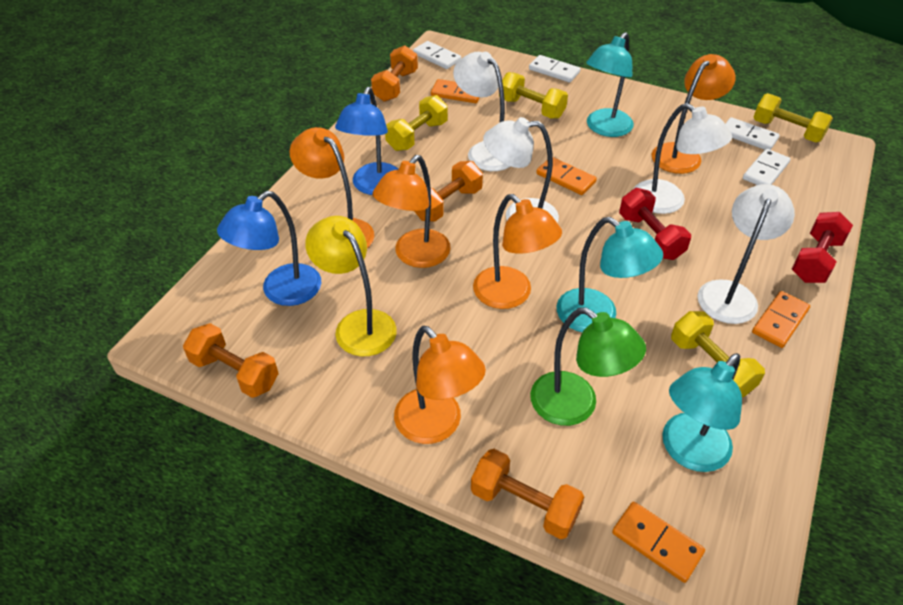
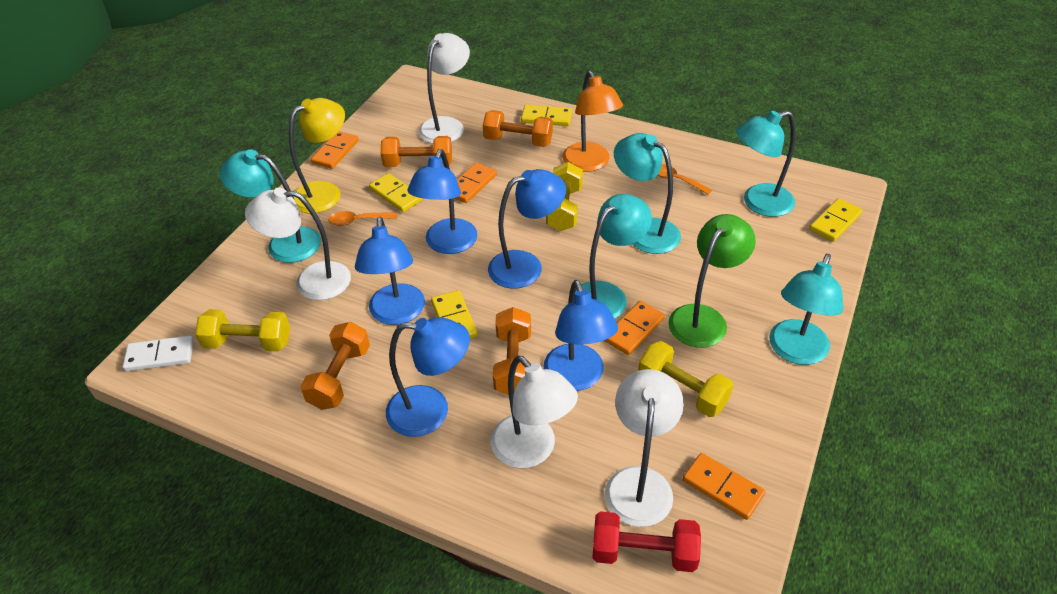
blue lamp: [217,191,321,306] [335,87,398,195] = 2 -> [355,217,425,325] [386,317,470,437] [407,149,477,254] [488,169,566,289] [544,280,618,391] = 5
orange lamp: [290,127,374,248] [372,155,451,268] [394,326,486,444] [473,194,562,309] [652,54,736,174] = 5 -> [562,71,623,172] = 1
orange spoon: none = 0 -> [328,211,397,226] [657,164,712,195] = 2
red dumbbell: [619,188,691,260] [792,212,853,283] = 2 -> [592,511,701,572] = 1
turquoise lamp: [557,217,663,332] [586,32,634,137] [662,353,742,472] = 3 -> [219,149,321,263] [576,194,652,319] [614,133,681,254] [736,111,796,217] [769,254,843,365] = 5
white domino: [413,41,461,69] [529,55,580,82] [725,117,779,150] [743,149,790,185] = 4 -> [123,336,194,371] = 1
yellow domino: none = 0 -> [369,173,423,212] [431,290,478,339] [521,105,572,126] [809,198,863,242] = 4
yellow dumbbell: [385,95,448,151] [499,72,568,119] [671,311,765,397] [753,93,833,142] = 4 -> [195,309,290,352] [546,162,583,231] [638,341,733,417] = 3

